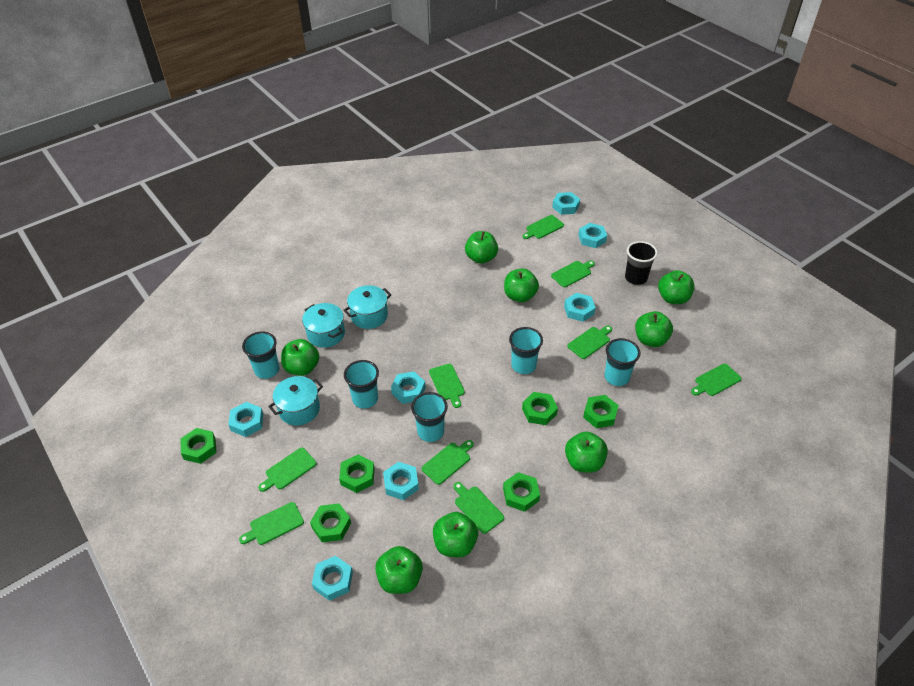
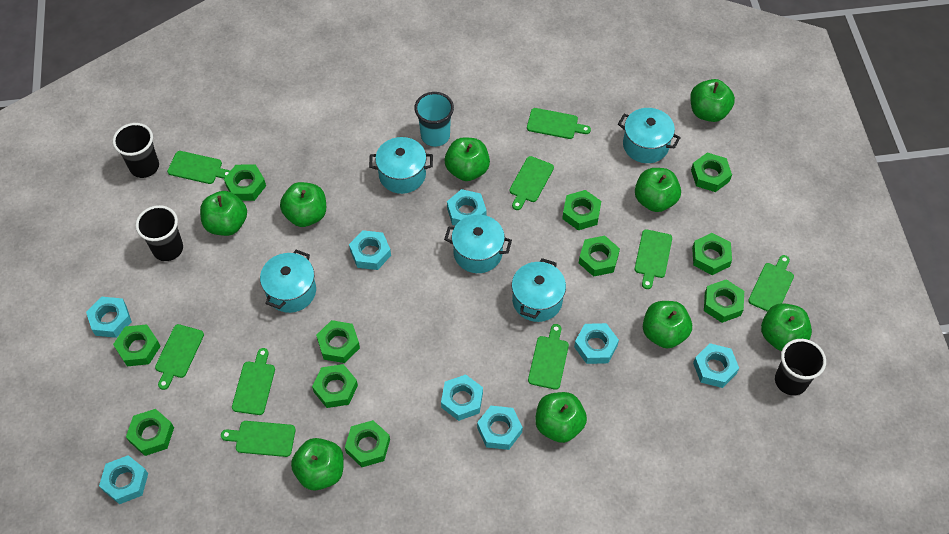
black cup: [625,241,658,285] = 1 -> [113,123,159,178] [135,205,183,261] [775,339,826,396] = 3
green apple: [281,339,319,376] [375,546,423,594] [433,512,478,558] [465,231,498,264] [504,268,539,302] [565,431,608,473] [635,311,673,347] [658,270,694,304] = 8 -> [200,191,247,236] [280,182,326,227] [291,438,344,491] [445,137,490,181] [535,392,587,443] [635,168,681,212] [643,301,692,349] [690,79,735,122] [761,303,812,351] = 9
green nut: [180,428,216,464] [310,503,351,542] [339,455,375,493] [503,472,540,512] [522,392,558,425] [583,395,619,428] = 6 -> [113,324,161,366] [126,409,174,456] [224,165,266,201] [312,364,358,408] [316,320,360,363] [345,420,390,467] [562,190,601,230] [579,236,620,277] [691,152,732,192] [692,233,732,275] [704,279,744,323] = 11
turquoise cup: [242,331,280,379] [344,360,379,409] [411,392,448,442] [509,327,543,374] [604,338,640,386] = 5 -> [414,92,454,147] = 1
turquoise nut: [228,402,263,437] [312,556,353,601] [383,462,419,500] [391,372,425,404] [552,192,580,215] [564,293,596,322] [578,223,607,248] = 7 -> [86,297,132,338] [99,455,148,504] [349,230,391,270] [441,374,483,421] [447,189,487,226] [477,406,523,450] [574,323,619,364] [693,343,739,388] = 8
turquoise pot: [268,376,323,425] [302,303,345,348] [343,285,391,329] = 3 -> [260,250,316,313] [369,137,433,194] [444,215,512,273] [512,258,566,322] [618,108,681,163] = 5

